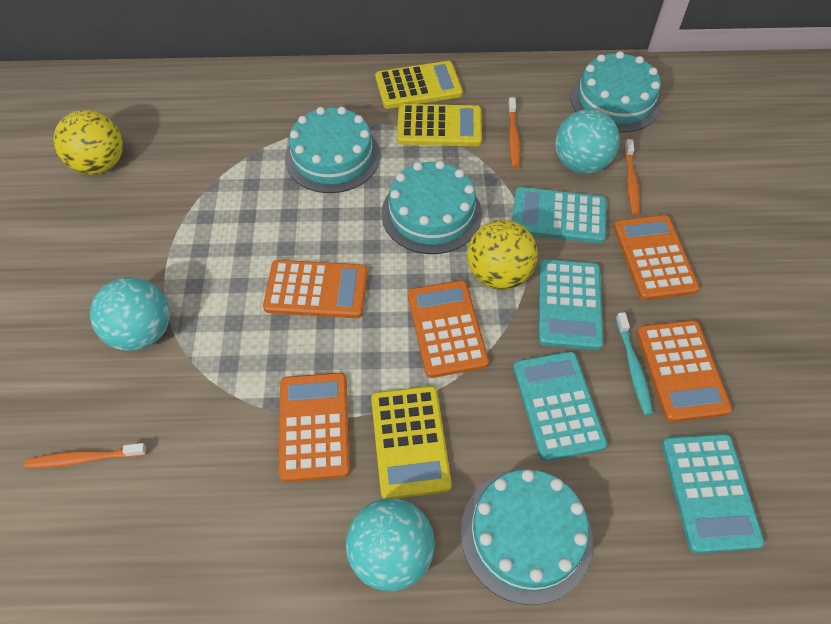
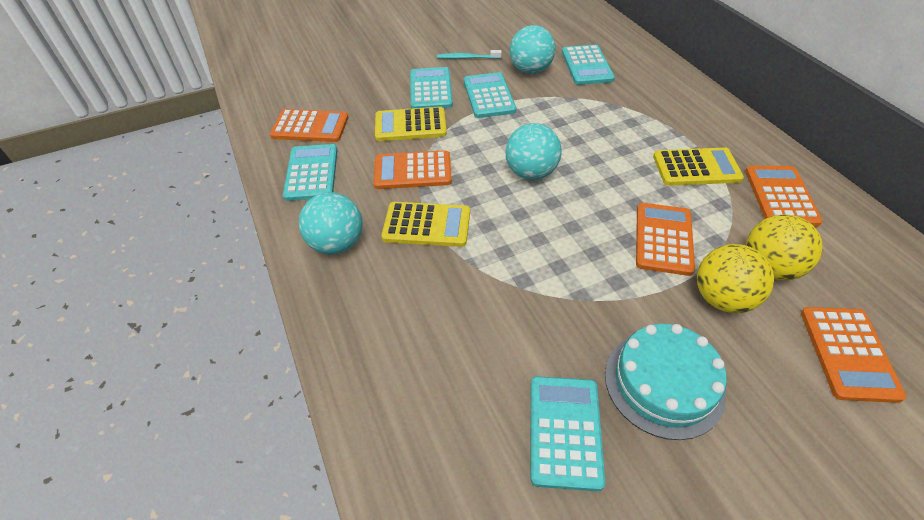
orange toothbrush: [24,443,147,468] [508,97,520,168] [624,139,640,216] = 3 -> none = 0
turquoise cake: [285,107,380,193] [382,161,482,254] [461,469,593,605] [570,51,661,133] = 4 -> [605,324,727,440] = 1
turquoise calculator: [512,187,606,244] [513,351,607,461] [539,259,603,350] [662,434,764,553] = 4 -> [283,144,338,201] [410,67,453,109] [464,72,516,118] [531,376,605,491] [562,45,615,85] = 5

